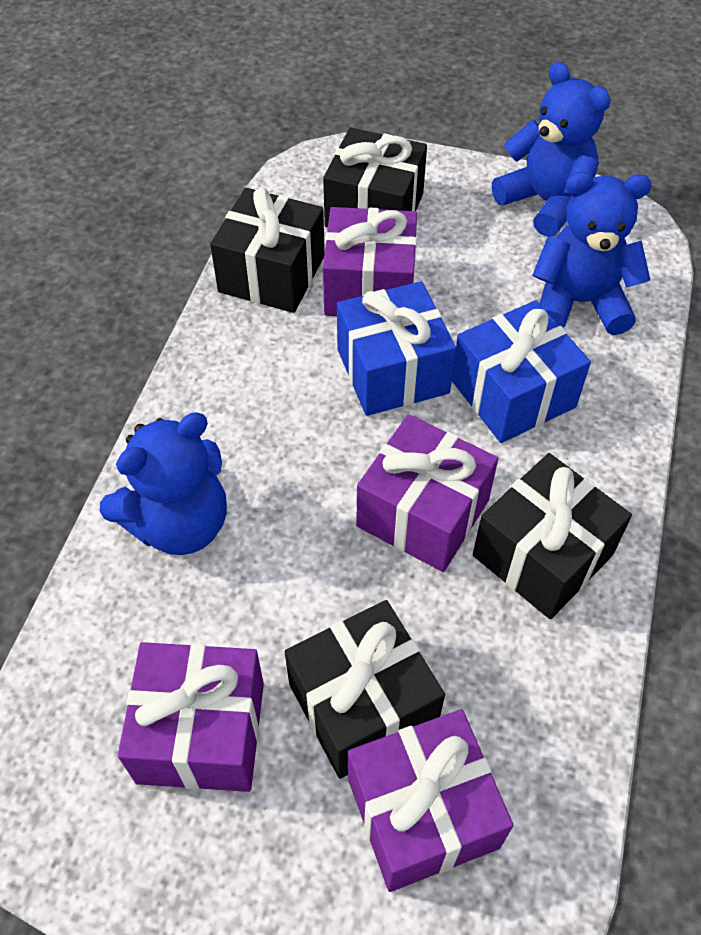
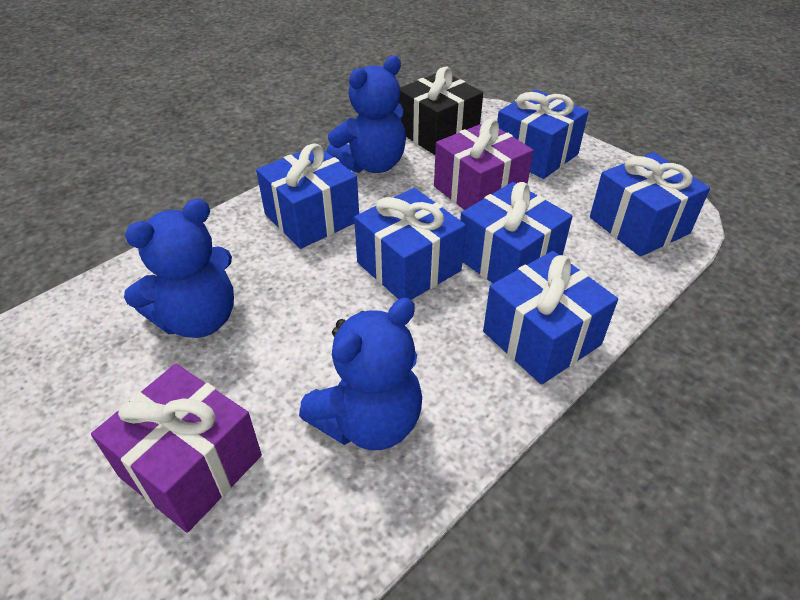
black gift: [210,187,325,313] [285,600,445,779] [323,127,427,228] [473,453,632,619] = 4 -> [399,66,483,155] = 1
blue gift: [337,281,456,416] [452,300,591,443] = 2 -> [256,143,359,249] [354,188,466,300] [460,182,573,283] [483,251,618,385] [497,89,589,179] [590,152,710,257] = 6
purple gift: [118,642,264,792] [323,207,417,316] [348,709,513,892] [357,414,498,572] = 4 -> [91,364,262,533] [434,119,533,210] = 2

